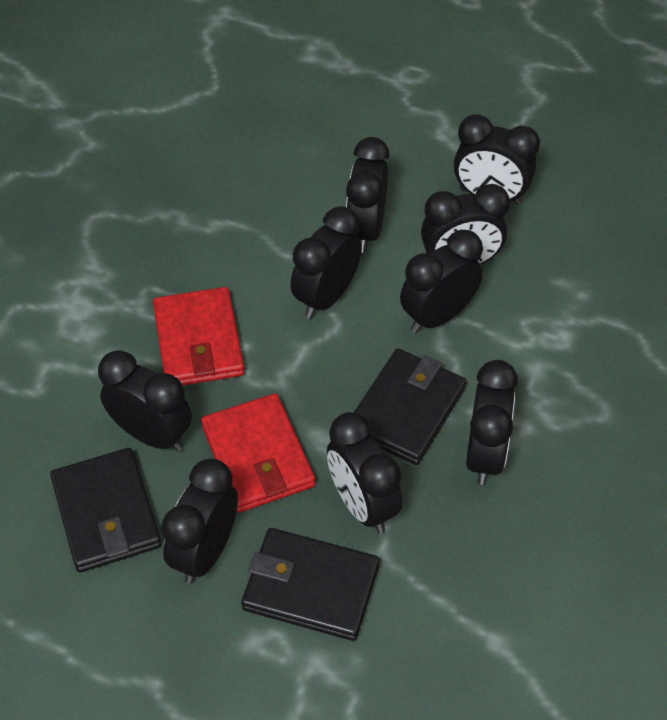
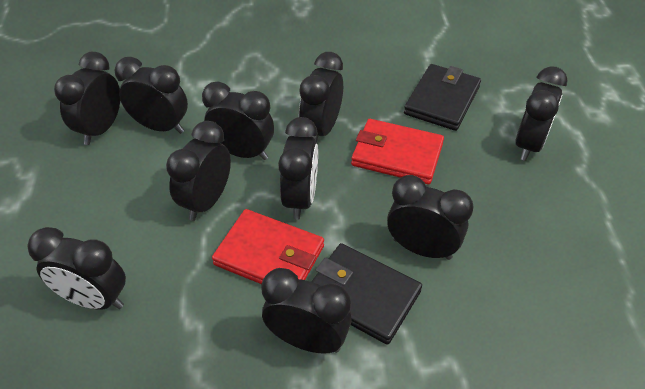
black clock: [98,350,192,452] [161,459,238,584] [291,206,362,319] [327,412,402,534] [346,137,390,253] [400,230,483,333] [421,184,510,265] [454,114,540,205] [466,360,518,485] = 9 -> [27,227,126,310] [54,52,120,145] [115,57,188,134] [166,121,231,221] [202,81,274,160] [262,268,352,354] [278,117,318,220] [299,52,343,142] [387,175,474,260] [515,66,568,161] = 10
black wallet: [50,448,161,572] [241,528,380,641] [354,348,466,465] = 3 -> [311,243,422,345] [404,64,481,131] = 2

